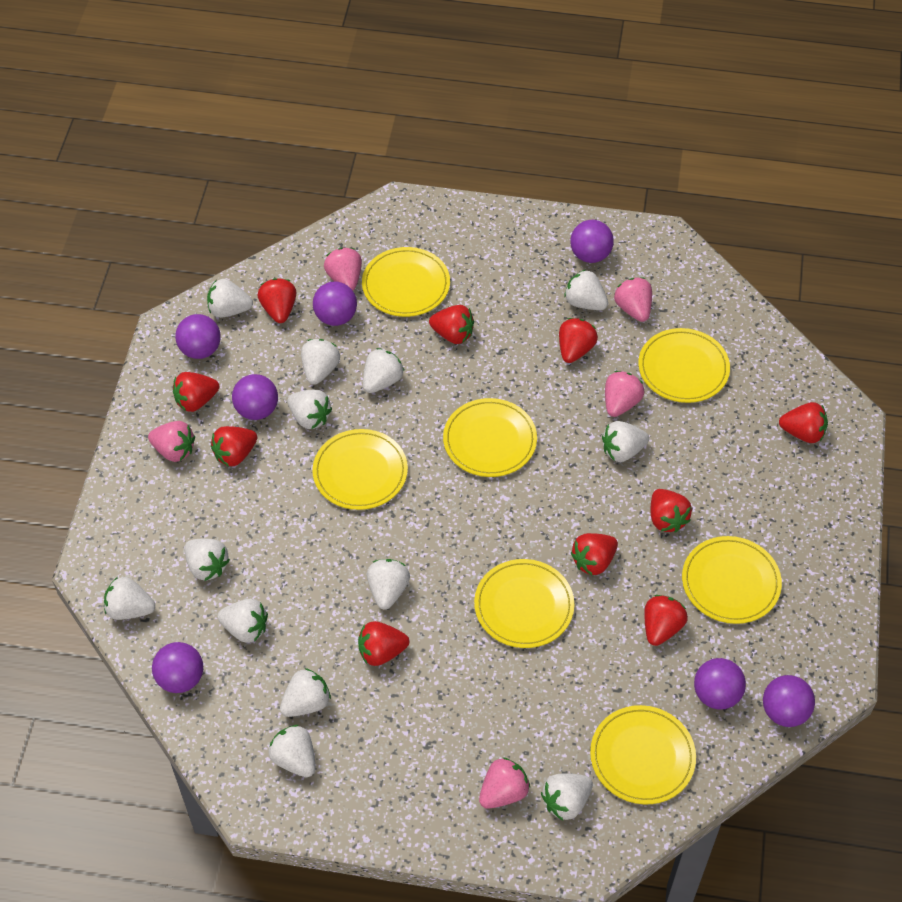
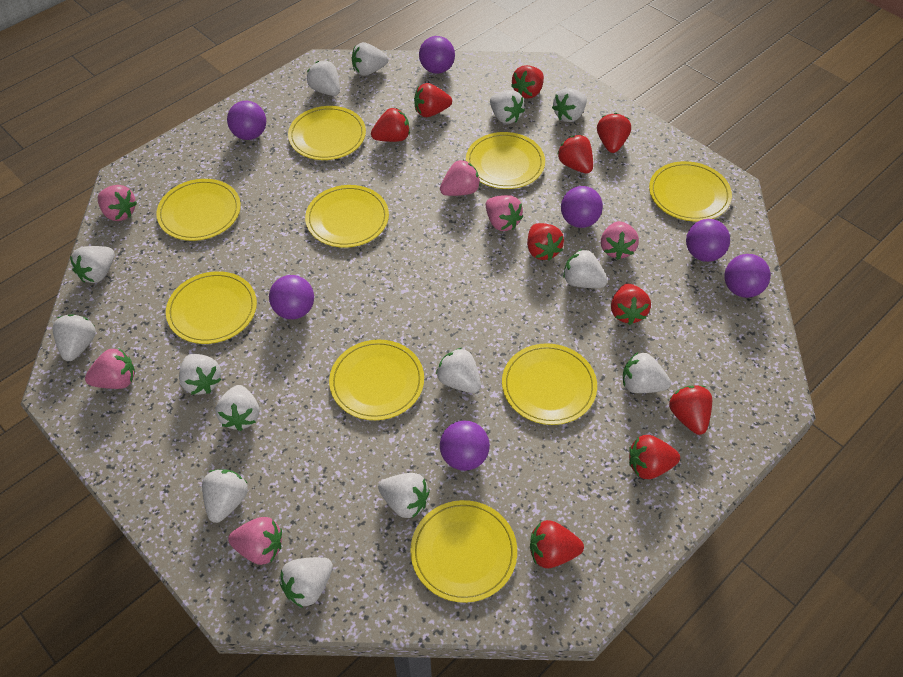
pink strawberry: [148,421,195,462] [324,248,362,290] [479,757,530,809] [605,371,645,417] [614,278,652,322] = 5 -> [85,348,135,389] [98,185,137,221] [228,517,282,565] [440,160,480,196] [486,195,523,231] [601,221,639,260] = 6
white strawberry: [104,577,155,620] [184,539,230,581] [207,279,253,318] [217,599,268,643] [268,725,316,777] [280,668,331,717] [288,390,332,429] [301,339,340,385] [363,348,404,393] [367,559,410,609] [541,773,593,821] [564,270,608,310] [602,421,649,462] = 13 -> [53,314,96,361] [70,246,115,283] [179,354,222,395] [202,469,248,523] [216,385,259,431] [280,557,333,608] [307,61,340,96] [352,42,389,76] [378,473,430,518] [436,348,481,393] [490,90,525,124] [552,88,587,122] [563,249,608,288] [623,352,671,393] = 14
yellow plate: [312,429,408,510] [362,247,450,317] [443,398,537,477] [474,559,574,648] [590,705,696,804] [638,328,730,403] [682,536,782,624] = 7 -> [156,179,241,241] [166,271,257,344] [288,106,366,160] [305,185,389,248] [329,340,424,420] [410,500,517,603] [466,132,545,189] [502,343,597,425] [649,161,732,221] = 9

